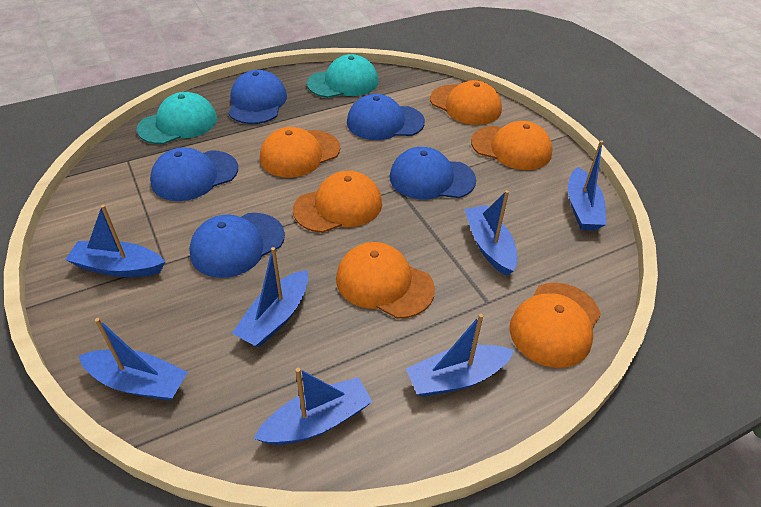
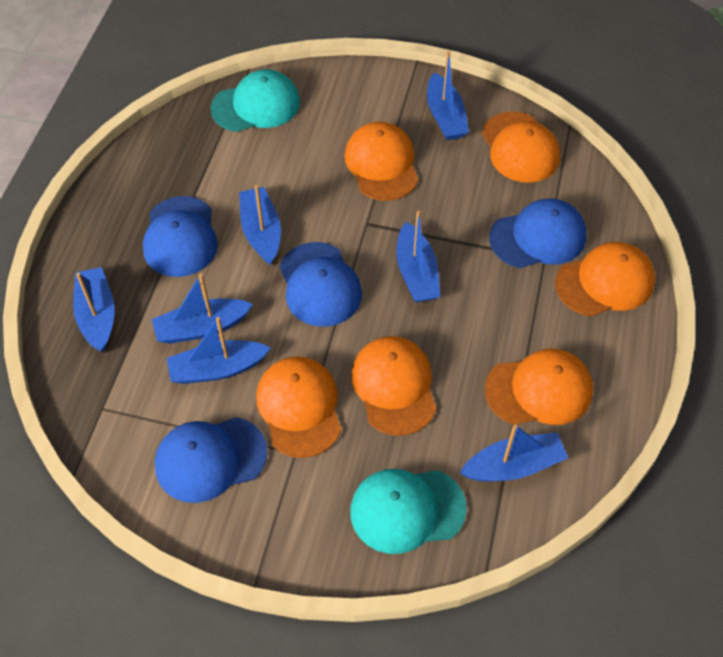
blue cap: [150,147,238,201] [189,213,285,278] [228,70,287,124] [347,94,425,140] [390,147,476,199] = 5 -> [143,196,218,277] [155,417,268,503] [280,242,362,327] [489,198,587,268] = 4

